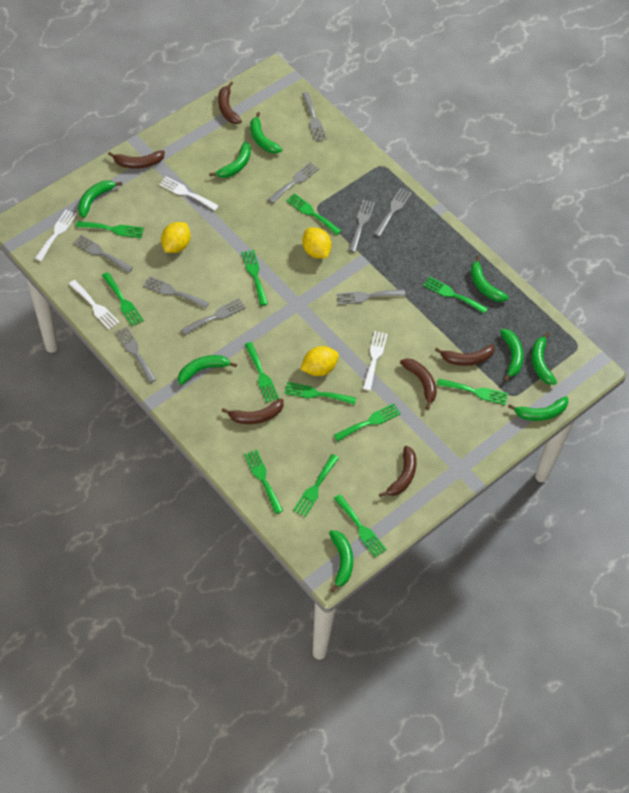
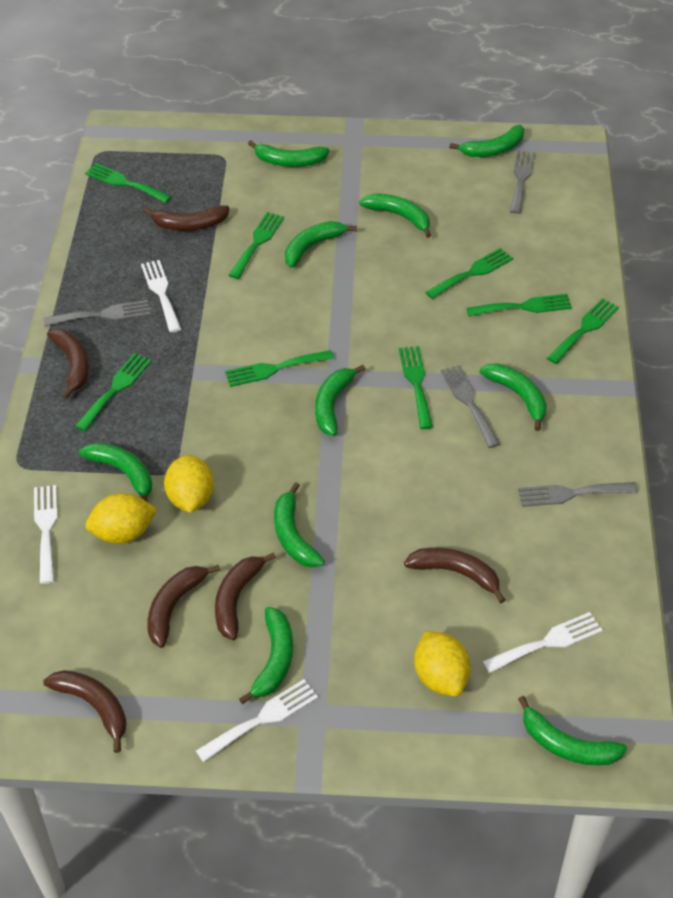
green banana: [78,180,122,218] [178,355,237,385] [209,142,251,178] [250,112,282,153] [329,530,353,592] [471,256,509,302] [500,329,524,381] [508,396,568,421] [531,332,557,385] = 9 -> [79,442,152,502] [239,607,293,704] [248,140,329,167] [274,482,325,568] [285,221,357,268] [315,365,365,436] [359,193,431,238] [449,124,525,157] [480,363,547,431] [518,696,627,766] = 10
green fork: [76,221,144,238] [102,272,144,326] [242,250,268,306] [244,449,283,514] [245,342,279,403] [284,382,356,405] [286,193,341,235] [293,454,339,517] [334,403,401,441] [334,494,387,557] [423,276,488,314] [437,379,508,405] = 12 -> [75,353,151,431] [85,163,172,203] [225,350,334,387] [229,212,284,279] [399,346,433,429] [425,248,513,299] [467,294,572,316] [547,298,619,364] = 8
grey fork: [73,235,133,273] [115,327,157,383] [143,276,209,309] [181,298,246,335] [268,162,319,203] [302,92,327,141] [337,289,406,305] [348,200,375,252] [374,188,411,237] = 9 -> [44,300,151,326] [441,365,500,448] [510,151,535,214] [518,482,637,507] = 4

